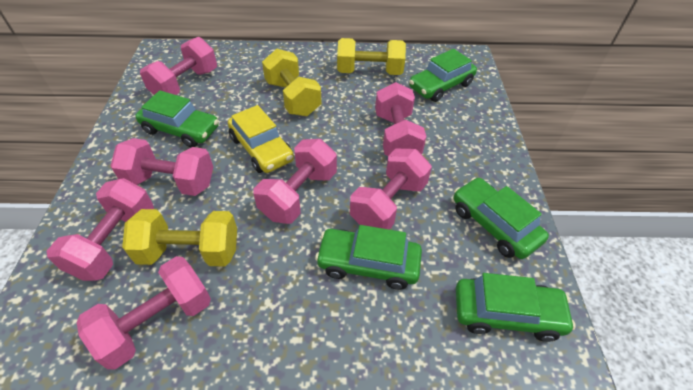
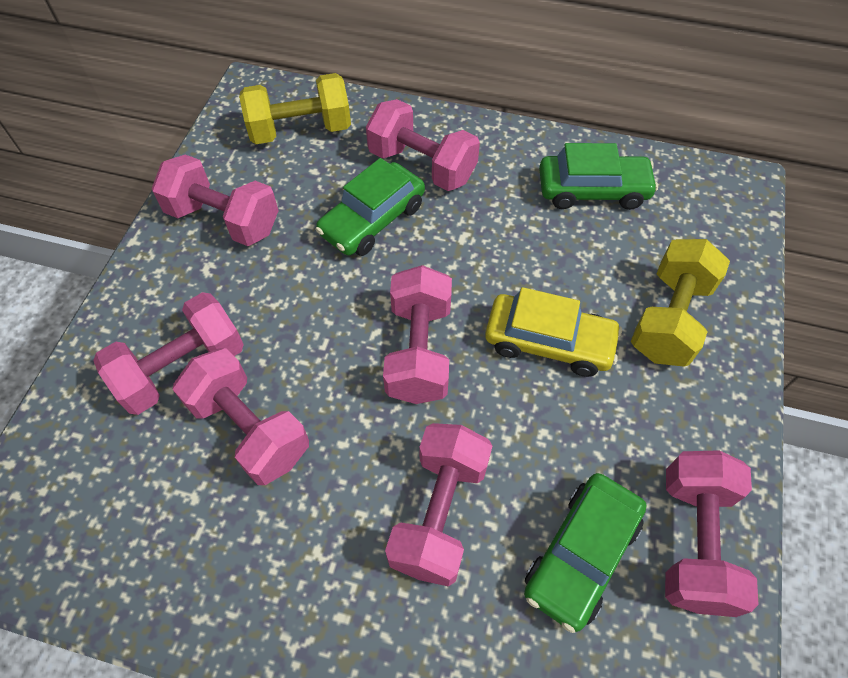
green car: [135,90,219,148] [315,225,422,290] [409,49,477,102] [454,177,549,259] [456,273,576,342] = 5 -> [316,158,425,256] [524,473,646,633] [539,143,658,210] = 3
yellow dumbbell: [122,209,237,266] [262,49,321,116] [337,38,406,75] = 3 -> [239,73,351,144] [631,239,730,367] = 2

